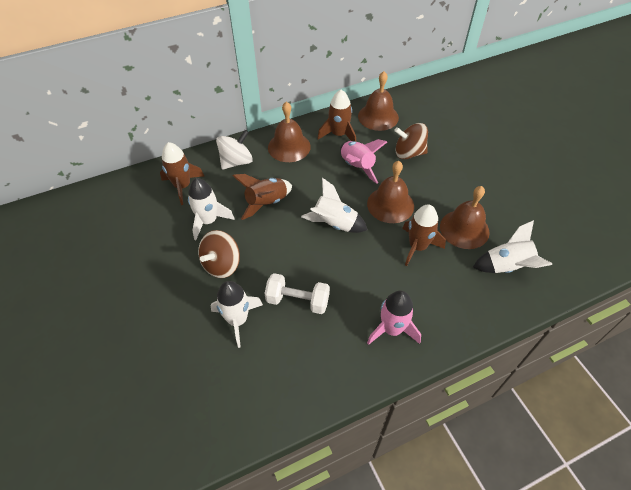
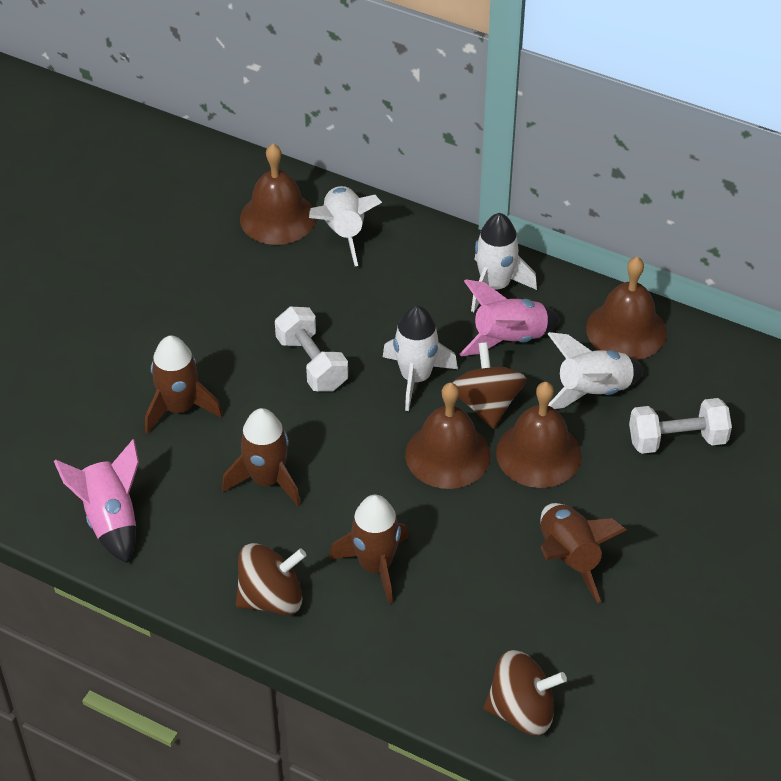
brown spinning top: [198,230,240,278] [394,123,428,159] = 2 -> [236,543,306,615] [452,342,527,428] [484,650,567,736] = 3
white dumbbell: [264,273,330,314] = 1 -> [275,307,348,391] [629,398,732,454] = 2
white spinning top: [216,130,253,169] = 1 -> none = 0

